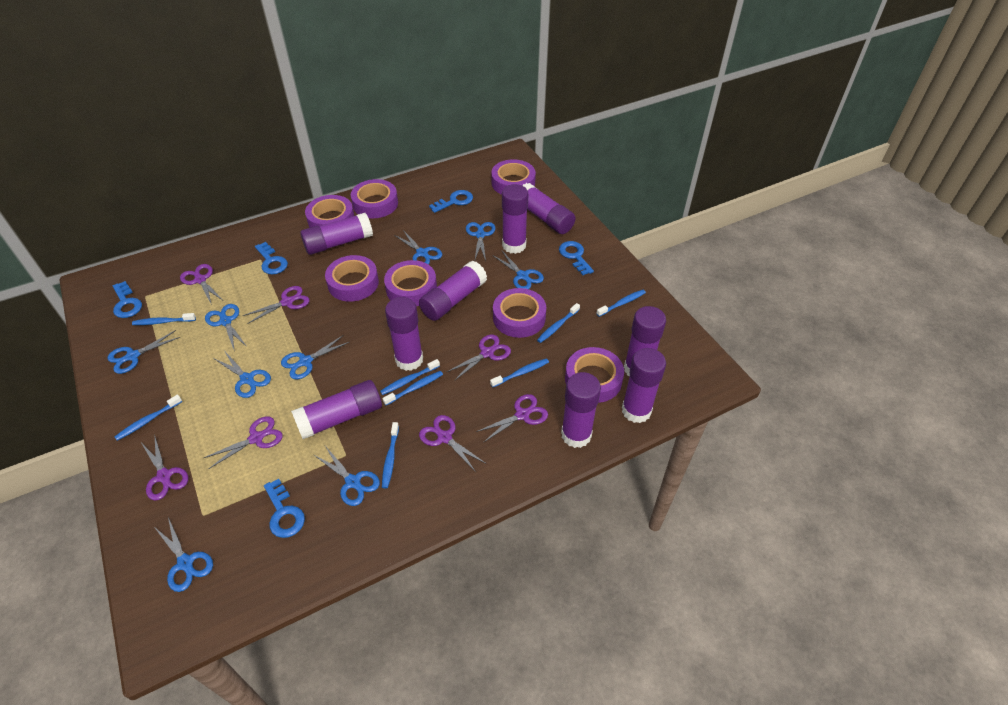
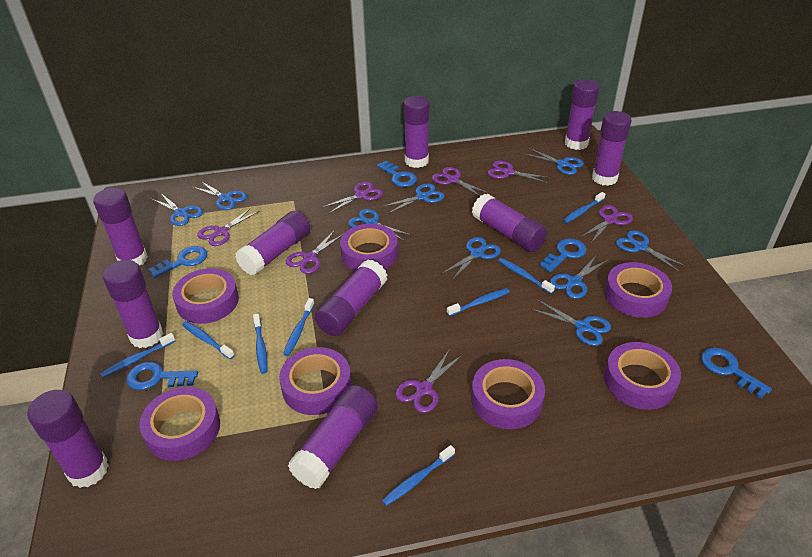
purple glue stick: [291,380,382,439] [300,213,373,255] [385,297,423,371] [419,261,487,321] [502,184,528,254] [522,183,575,234] [561,372,601,448] [622,348,666,423] [624,306,666,376] = 9 -> [27,390,109,488] [93,188,148,266] [103,260,163,348] [235,211,310,275] [288,385,378,489] [315,260,387,336] [403,96,430,168] [472,194,547,252] [565,79,599,150] [592,111,632,186] = 10

